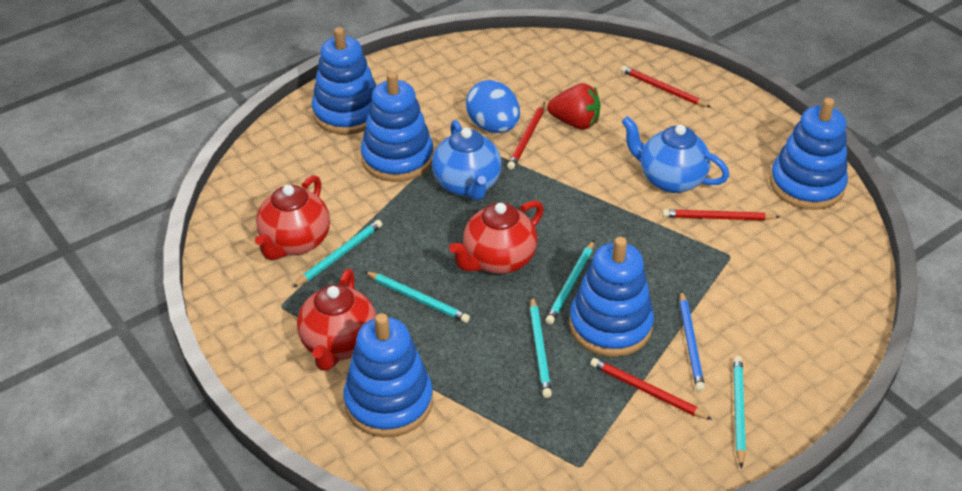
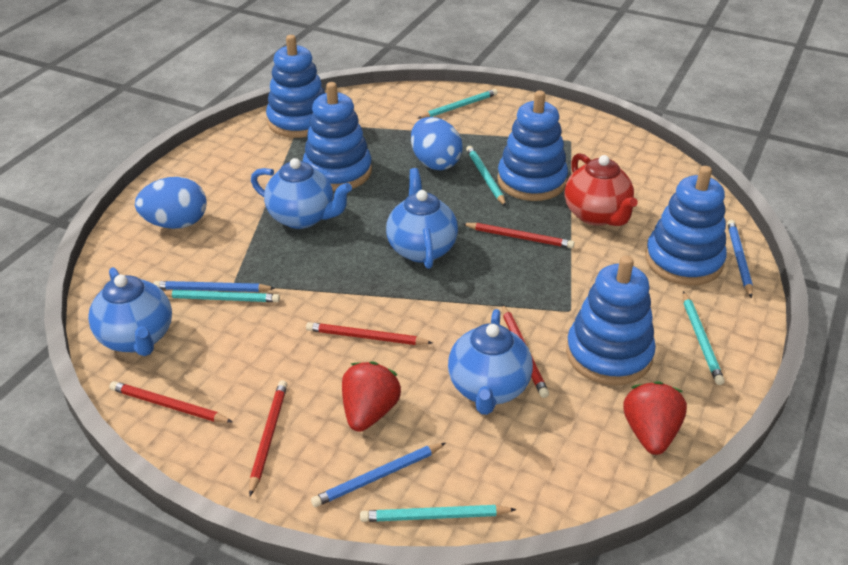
blue egg: [466,80,520,133] = 1 -> [135,177,207,229] [411,117,462,170] = 2
blue pencil: [680,290,705,392] = 1 -> [153,281,275,292] [311,443,446,507] [727,220,753,298] = 3
blue teapot: [432,120,502,201] [622,116,729,193] = 2 -> [88,267,172,356] [251,158,352,229] [386,168,458,269] [448,309,533,415] = 4
red pencil: [507,102,545,170] [590,358,713,420] [621,66,711,107] [662,209,779,221] = 4 -> [109,381,233,423] [249,380,287,496] [306,322,433,345] [462,223,574,249] [502,304,549,398] = 5
red strawberry: [547,83,601,130] = 1 -> [342,361,401,432] [624,381,687,455] = 2
red teapot: [255,175,330,260] [297,269,376,371] [449,201,544,274] = 3 -> [565,153,638,226] = 1

